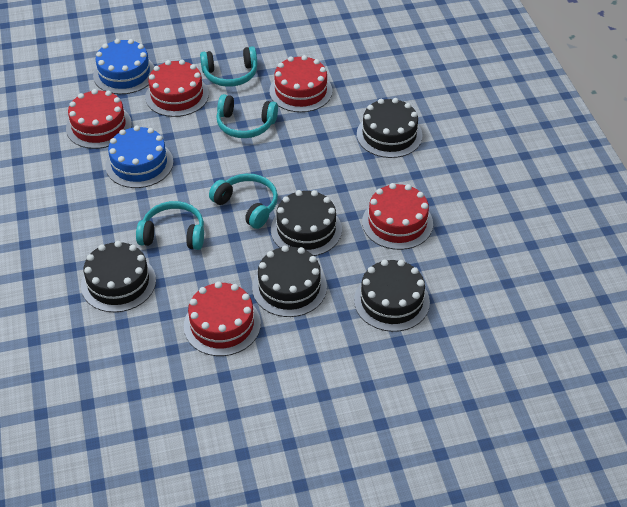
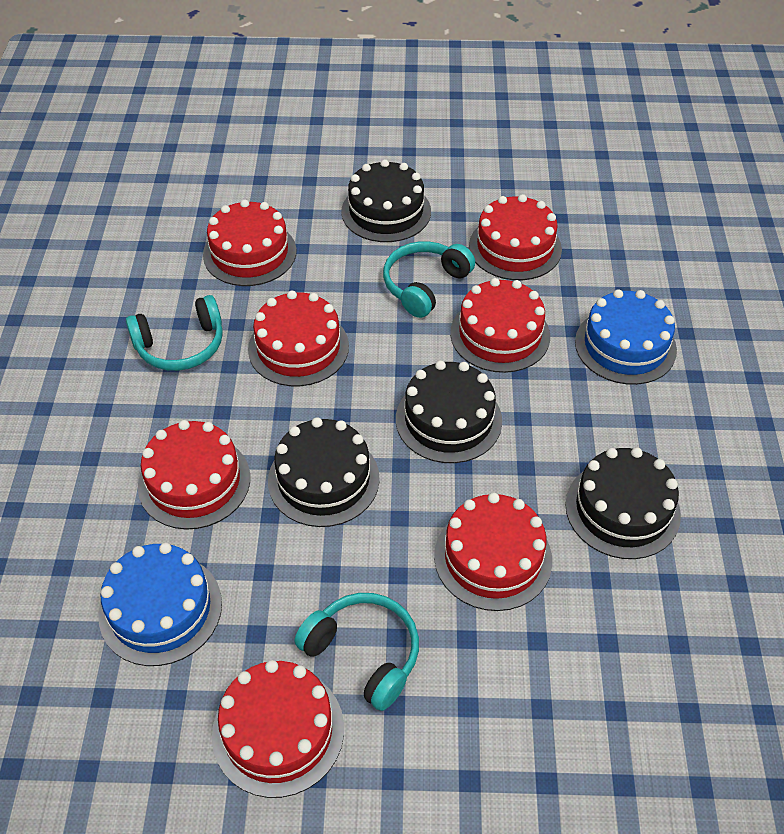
black cake: [81,241,156,312] [252,245,327,317] [271,190,342,256] [354,259,430,332] [357,98,422,158] = 5 -> [268,417,380,527] [341,159,431,242] [396,360,502,463] [565,447,681,559] = 4
red cake: [66,89,132,149] [145,60,209,117] [184,282,261,356] [269,55,333,112] [362,183,433,250] = 5 -> [138,420,250,530] [203,199,297,286] [212,660,344,798] [248,291,349,386] [434,492,552,611] [450,278,550,373] [469,194,562,280] = 7
turquoise headphones: [136,201,204,250] [200,46,257,87] [209,174,278,229] [216,94,278,138] = 4 -> [126,295,223,371] [294,593,419,711] [383,241,475,318] = 3

